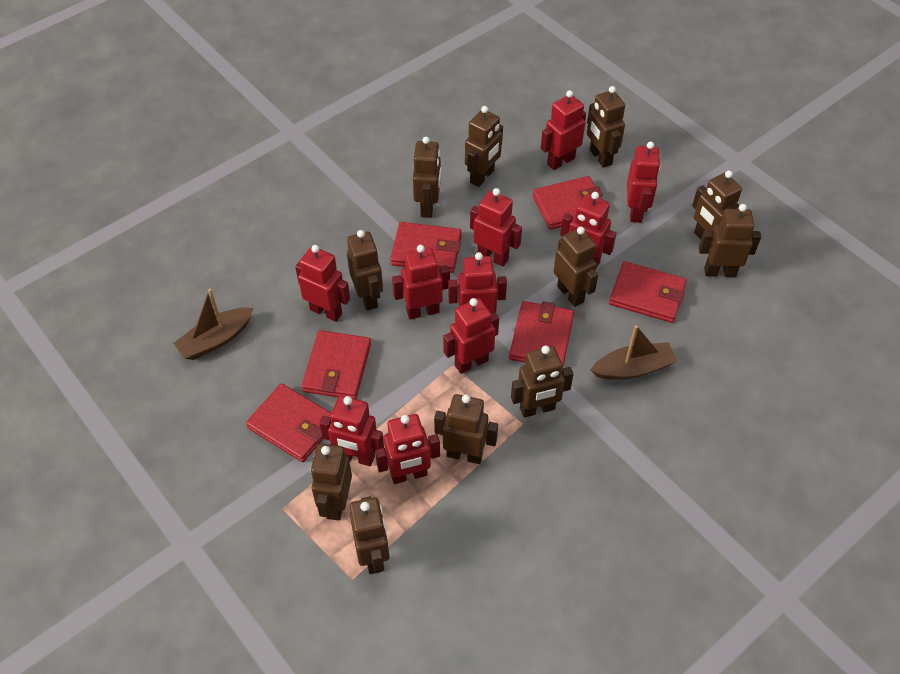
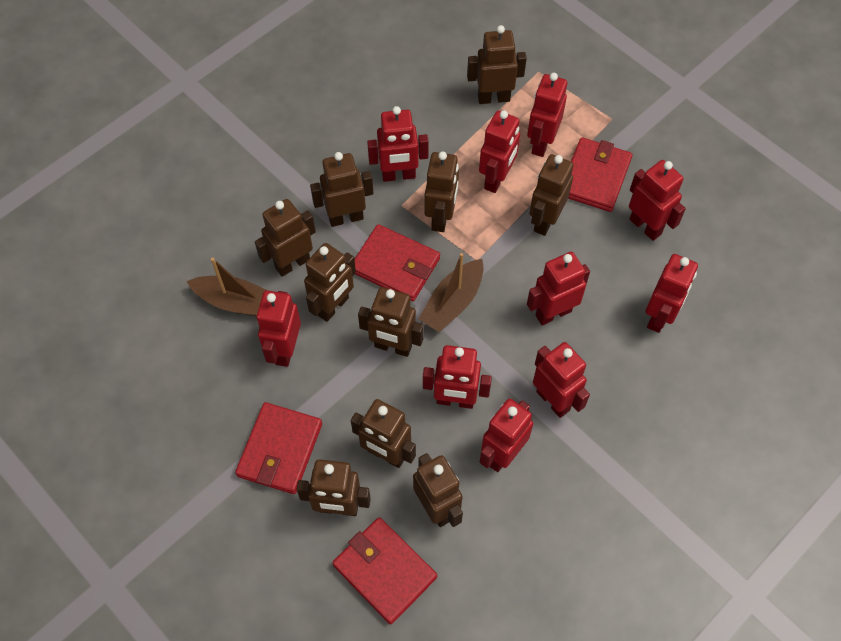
brown robot: [310,444,352,520] [347,230,383,310] [350,497,390,574] [413,137,441,218] [434,394,498,464] [465,106,503,187] [511,346,573,418] [553,227,598,307] [587,86,625,168] [692,171,742,239] [699,204,761,277] = 11 -> [255,199,316,277] [297,459,371,516] [304,243,356,322] [310,152,373,227] [351,399,416,468] [358,287,424,357] [413,453,463,527] [424,151,459,232] [467,25,527,104] [529,154,574,236] = 10
red wallet: [246,383,331,462] [301,330,371,399] [390,222,462,273] [509,301,574,369] [533,176,603,230] [609,261,687,323] = 6 -> [235,402,322,494] [333,517,437,624] [354,224,440,301] [568,137,632,212] = 4

